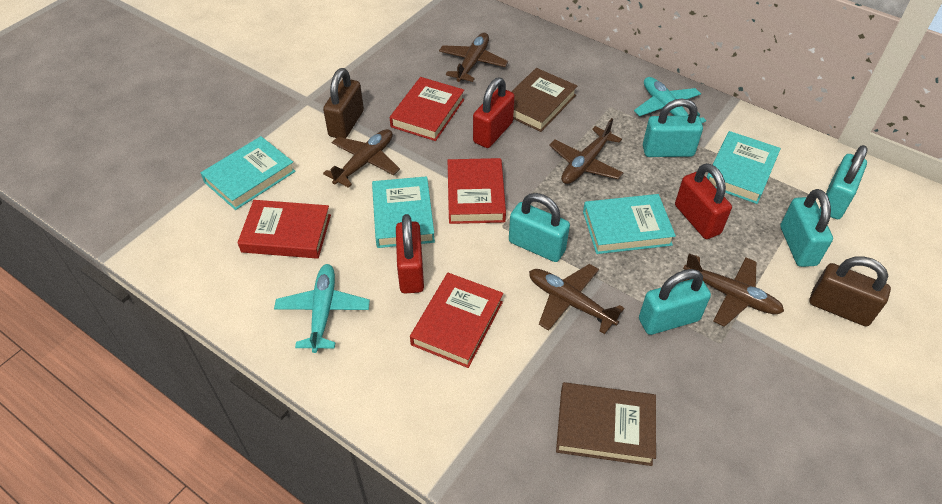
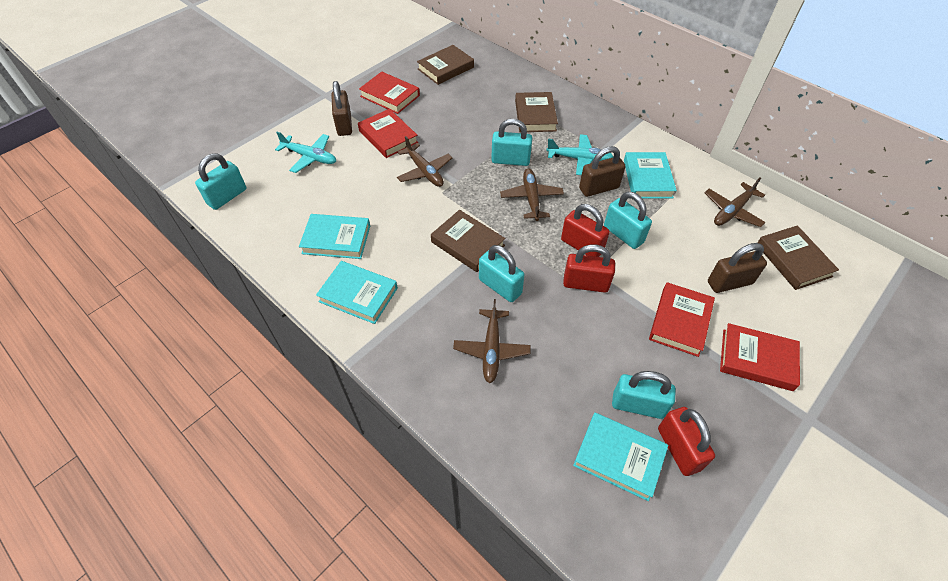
brown book: [511,68,577,132] [556,382,656,466] = 2 -> [417,45,474,85] [431,210,505,272] [515,92,558,132] [758,225,839,290] = 4
brown padlock: [323,68,364,138] [809,256,891,327] = 2 -> [331,81,352,136] [579,146,625,197] [708,243,767,293] = 3
brown plane: [323,129,400,188] [439,33,508,82] [529,264,624,334] [549,118,623,184] [683,253,784,327] = 5 -> [397,136,452,187] [453,299,531,383] [500,168,564,221] [705,177,766,227] = 4

